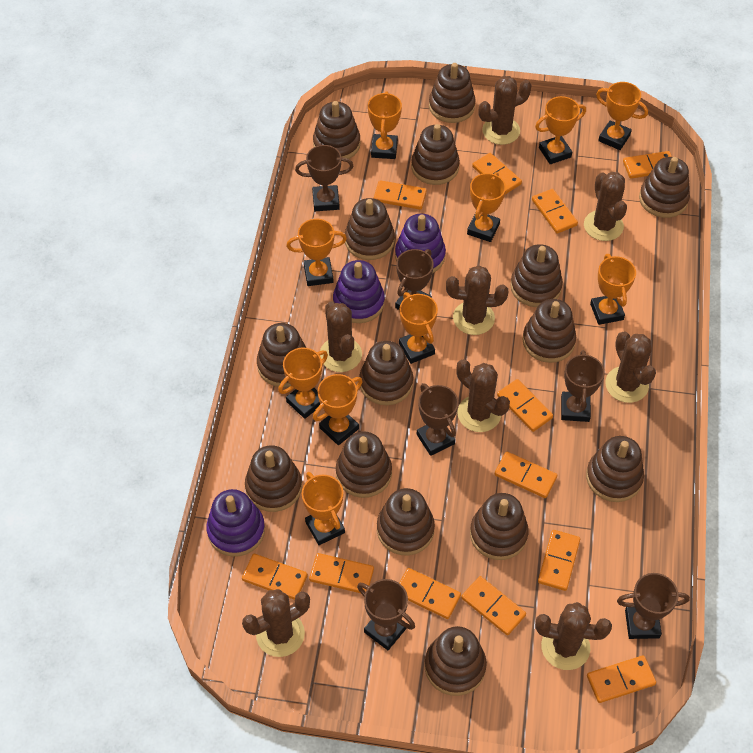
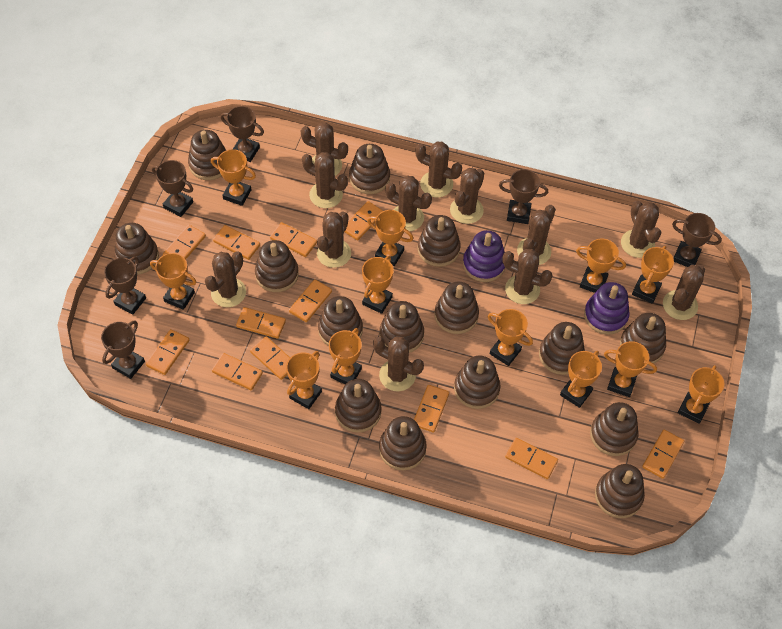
brown cactus: [242,589,310,657] [320,301,362,372] [446,265,508,335] [456,359,510,432] [478,76,532,145] [535,602,612,670] [584,172,627,241] [605,331,656,403] = 8 -> [205,251,246,307] [301,122,348,176] [302,152,348,208] [317,211,351,268] [373,337,424,391] [385,176,432,231] [415,142,462,197] [450,168,484,224] [502,249,553,304] [517,205,555,265] [621,201,661,258] [663,265,705,320] = 12
orange trophy: [278,348,328,419] [286,219,347,286] [302,472,345,545] [313,374,362,445] [368,91,402,159] [399,292,438,364] [467,172,506,242] [535,96,586,164] [590,254,636,325] [596,82,648,150] = 10 -> [150,253,196,310] [211,149,256,206] [286,351,322,409] [329,328,362,384] [362,256,394,314] [367,210,413,266] [488,309,533,366] [560,351,602,408] [576,239,626,293] [604,341,657,397] [632,246,674,304] [678,365,724,424] = 12
purple stacking toy: [206,489,265,557] [333,260,385,323] [395,214,446,273] = 3 -> [463,230,505,282] [584,282,630,335] = 2

